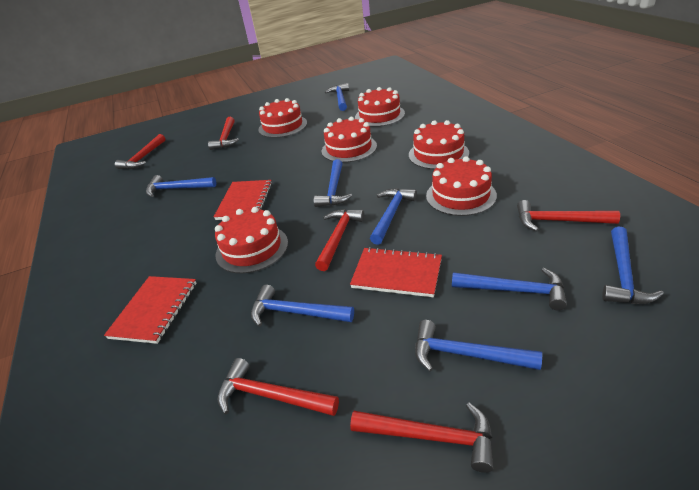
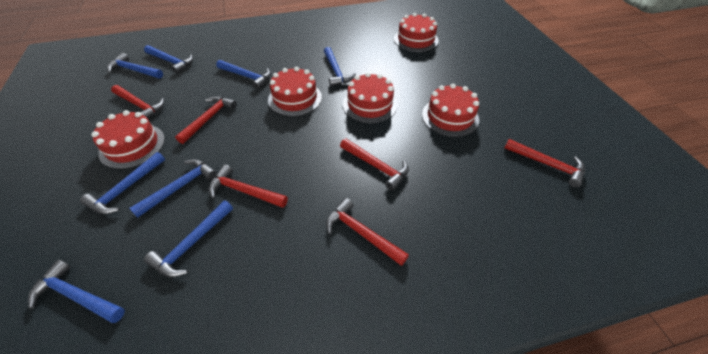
red cake: [215,207,288,274] [258,98,307,138] [322,117,377,163] [355,87,405,127] [409,120,469,170] [426,156,497,216] = 6 -> [91,110,165,169] [268,67,322,116] [343,72,397,123] [394,13,439,52] [422,84,479,137] = 5
red notebook: [104,276,197,344] [214,180,272,220] [350,247,442,297] = 3 -> none = 0

